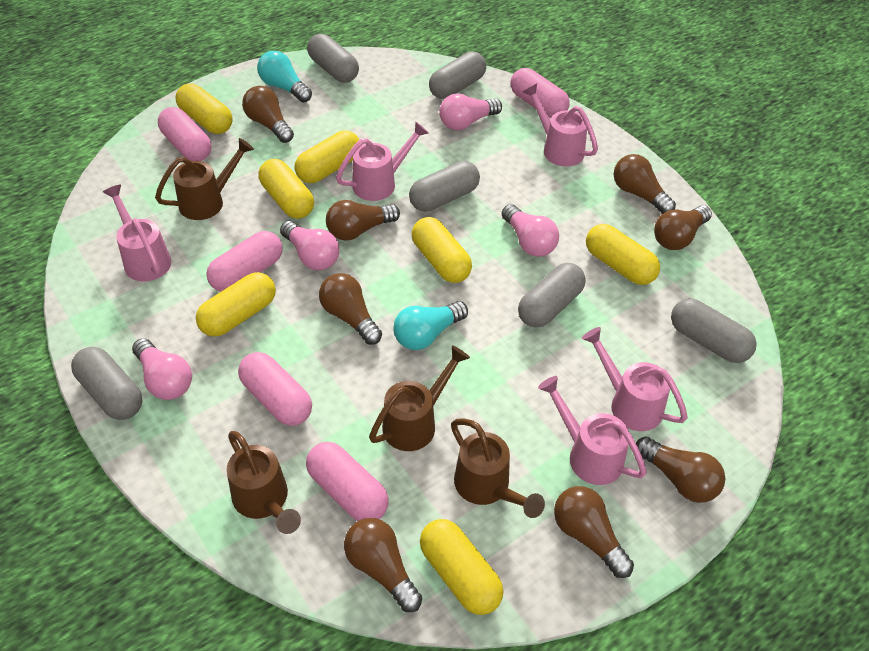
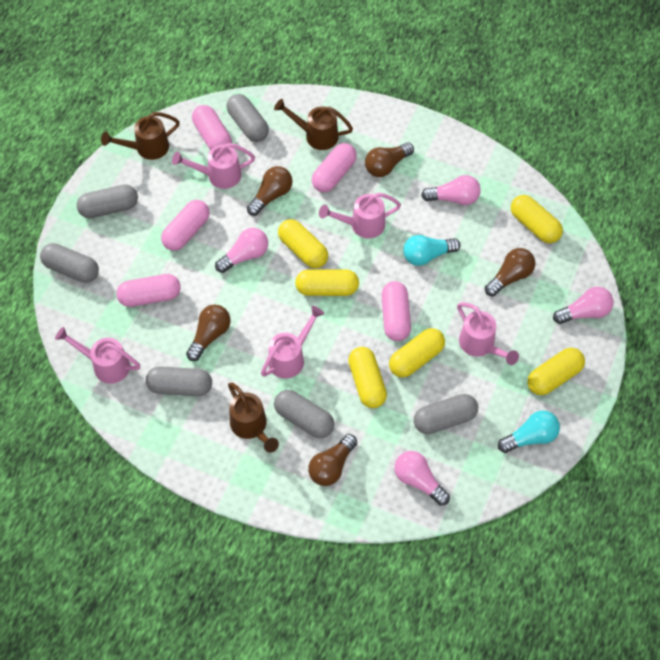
brown light bulb: [242,86,294,143] [319,273,382,345] [326,200,400,241] [344,518,422,612] [554,486,634,578] [614,154,676,214] [636,436,725,503] [654,205,712,250] = 8 -> [186,305,231,361] [247,166,293,216] [308,434,357,486] [365,142,414,177] [485,248,535,296] = 5
brown watering can: [155,138,254,220] [227,431,301,534] [369,345,470,451] [451,418,545,518] = 4 -> [101,112,180,160] [228,382,279,453] [274,99,353,150] = 3
yellow capsule: [175,84,233,134] [196,272,276,337] [259,159,314,219] [295,130,359,183] [412,217,472,283] [420,519,504,615] [586,224,660,285] = 7 -> [278,219,328,268] [295,269,359,296] [348,347,387,408] [389,328,445,378] [511,195,563,243] [527,348,585,395] = 6

